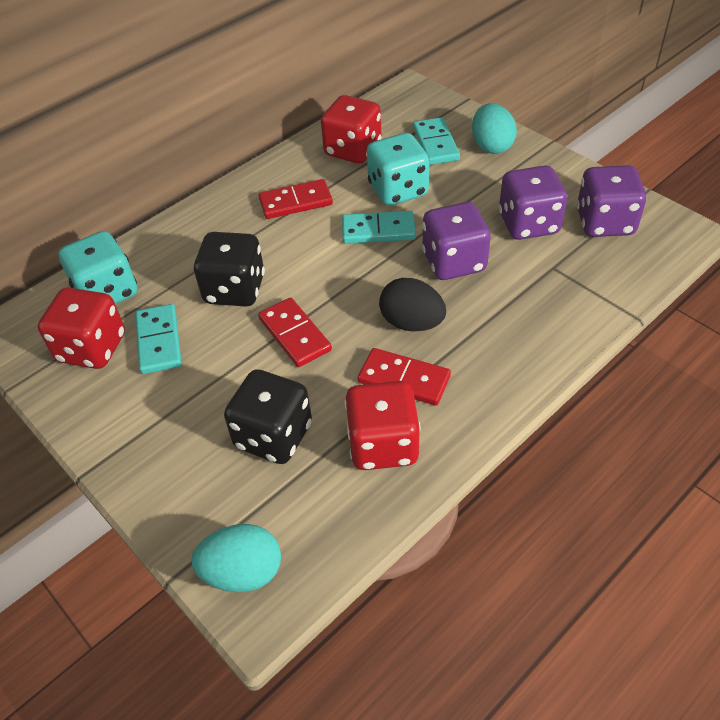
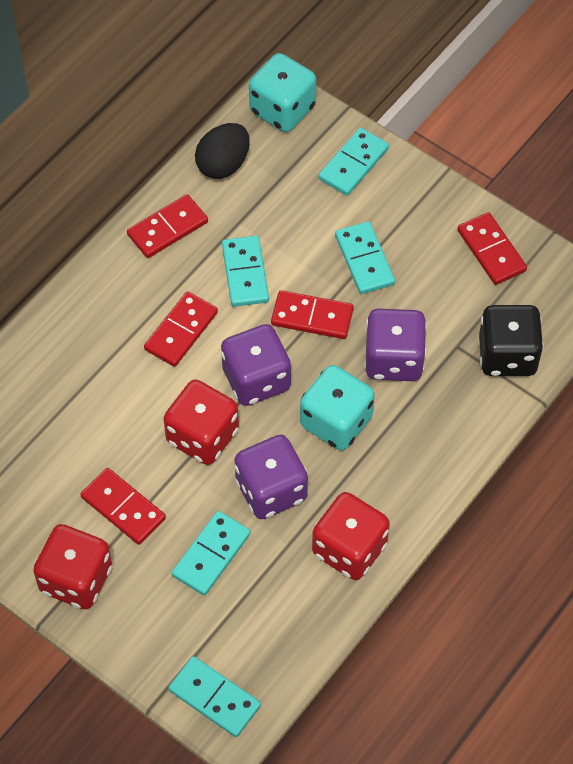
black dice: [194,232,265,307] [224,369,312,464] = 2 -> [479,305,544,376] = 1
red domino: [258,179,333,219] [258,297,332,367] [358,348,451,406] = 3 -> [80,468,166,545] [127,194,208,258] [144,291,218,367] [271,290,354,339] [457,212,527,285] = 5
turquoise domino: [135,304,182,374] [342,211,416,244] [413,117,460,165] = 3 -> [168,656,261,737] [172,511,251,596] [222,236,269,307] [318,128,389,196] [335,221,395,294] = 5
turquoise egg: [191,524,281,592] [472,103,517,154] = 2 -> none = 0

